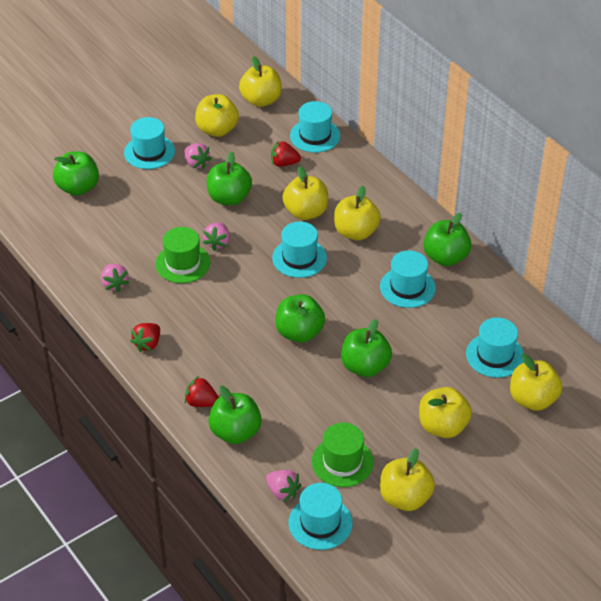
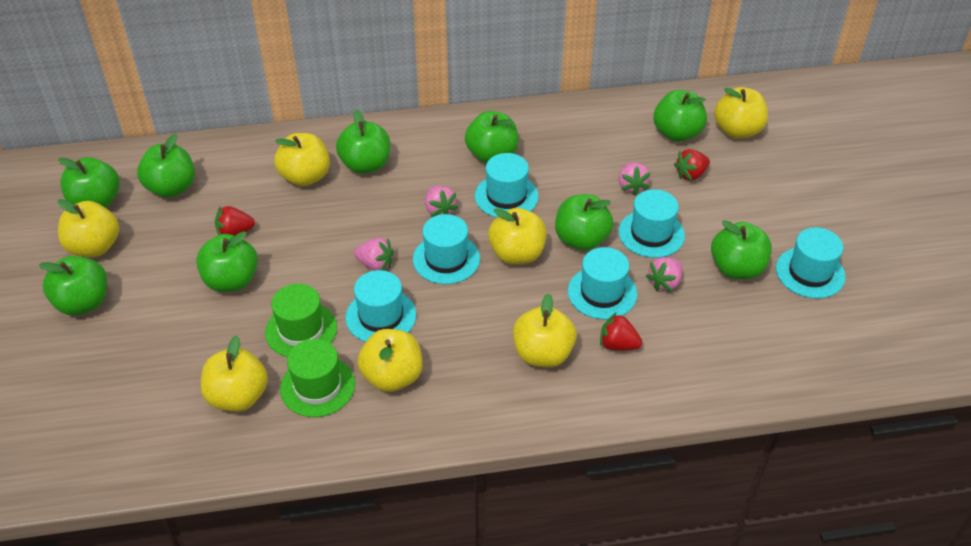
green apple: [53,151,99,196] [207,152,252,206] [208,386,262,444] [275,294,325,343] [341,319,392,377] [423,213,471,266] = 6 -> [39,256,107,315] [58,157,119,208] [137,134,195,198] [196,231,258,292] [336,109,390,174] [465,111,518,163] [555,194,613,250] [653,90,707,142] [711,220,772,279] = 9

